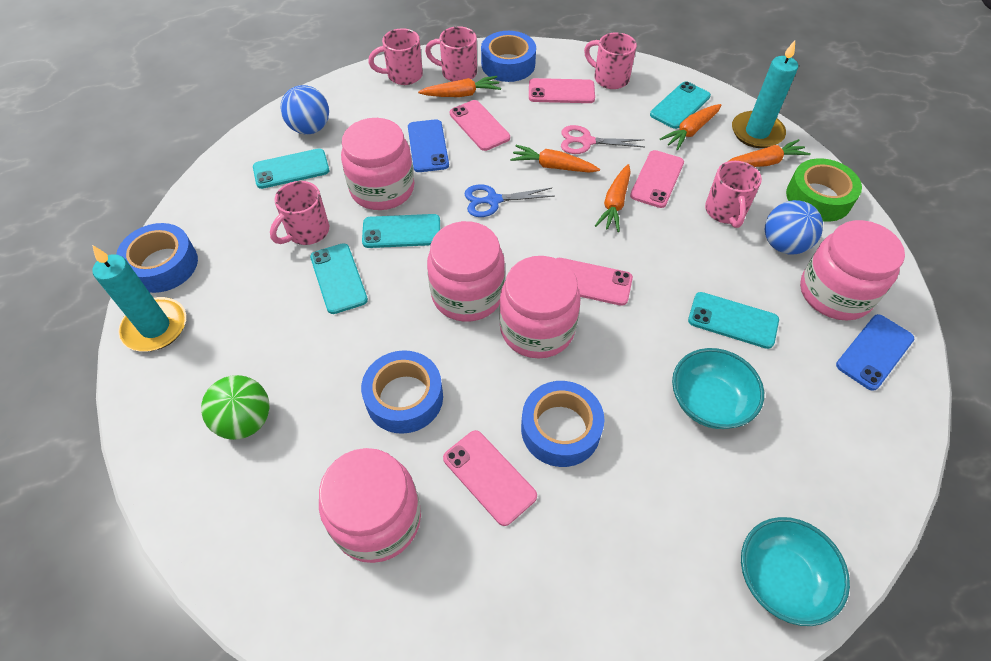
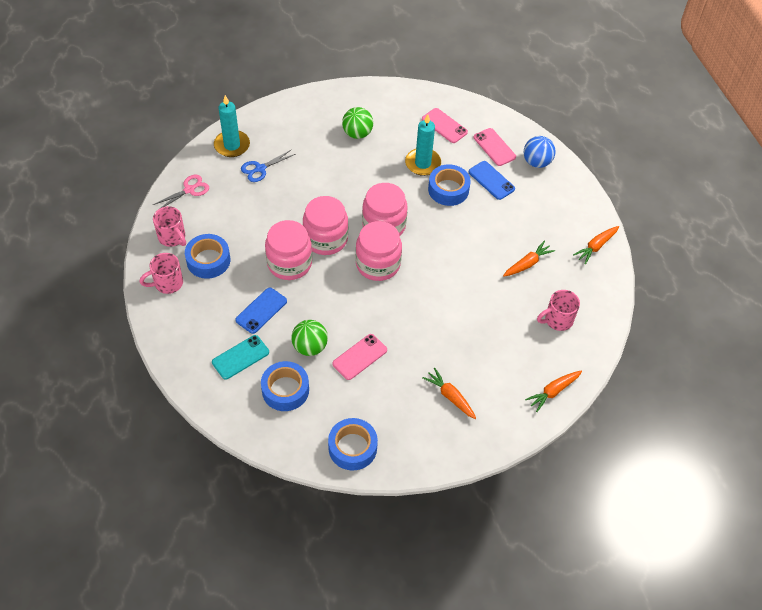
blue ball: [280,85,329,134] [765,200,823,254] = 2 -> [524,136,556,168] = 1
green ball: [201,375,269,440] = 1 -> [291,320,328,356] [342,107,373,139] = 2
green tape: [786,158,862,222] = 1 -> none = 0
orange carrot: [418,76,501,97] [510,145,600,173] [595,164,631,232] [660,104,721,151] [727,139,811,167] = 5 -> [422,368,476,419] [503,241,555,277] [525,371,582,412] [573,226,619,264] = 4
pink jar: [319,448,421,563] [341,118,414,210] [427,221,505,322] [499,256,581,359] [800,220,905,321] = 5 -> [265,220,312,280] [303,196,348,255] [356,221,402,281] [362,183,408,236] = 4
pink mug: [270,181,329,245] [368,28,423,85] [425,26,477,82] [584,32,637,89] [705,161,762,228] = 5 -> [140,253,183,294] [153,206,186,247] [537,290,580,331] = 3
pink phone: [443,430,537,526] [450,100,510,151] [529,78,595,103] [556,258,633,306] [630,150,684,208] = 5 -> [332,334,387,380] [422,108,468,143] [474,128,516,166] = 3
turquoise bowl: [672,348,764,429] [741,517,850,626] = 2 -> none = 0
turquoise phone: [253,148,329,189] [310,243,368,314] [362,214,440,248] [650,81,711,129] [688,292,779,349] = 5 -> [212,335,269,380] = 1

